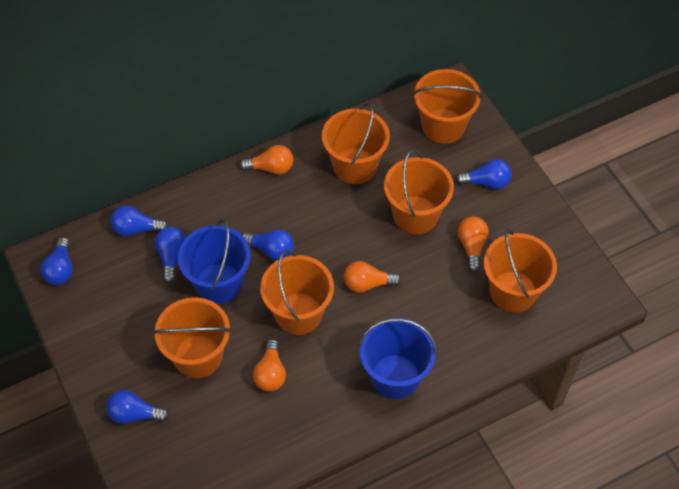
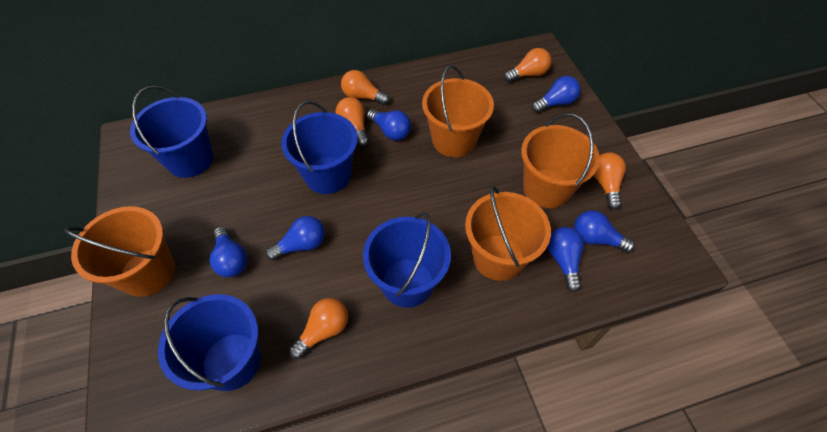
blue bucket: [178,219,251,304] [358,318,437,399] = 2 -> [130,86,214,178] [158,294,261,391] [281,101,358,194] [363,212,451,308] = 4
orange bucket: [153,297,232,378] [260,250,334,335] [322,103,390,184] [384,150,454,234] [413,69,482,144] [484,229,557,312] = 6 -> [65,206,175,297] [422,65,494,157] [465,185,551,281] [521,113,600,208] = 4
orange light bulb: [239,145,293,175] [253,339,286,392] [344,261,401,293] [458,216,489,272] = 4 -> [289,298,348,359] [336,97,370,146] [341,70,390,105] [504,48,551,82] [594,153,626,210] = 5

